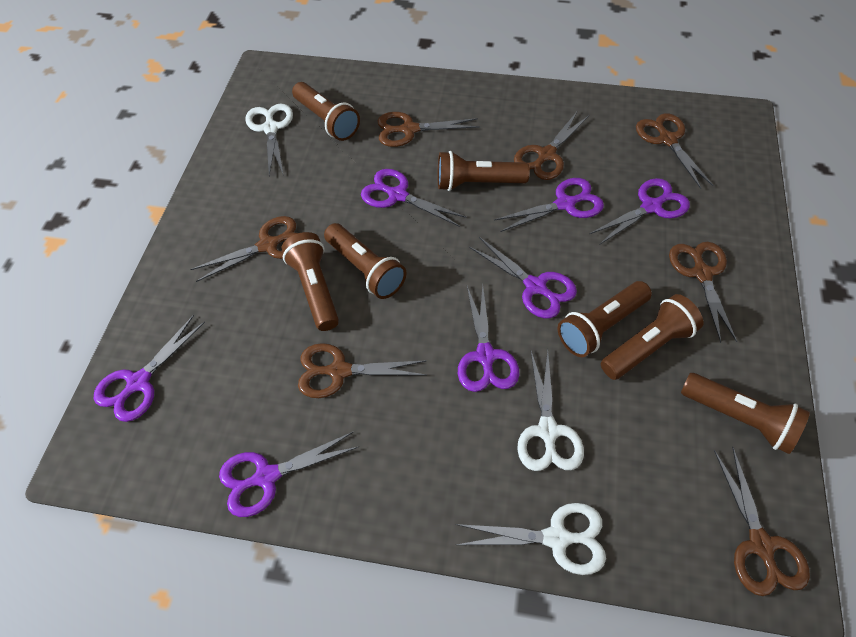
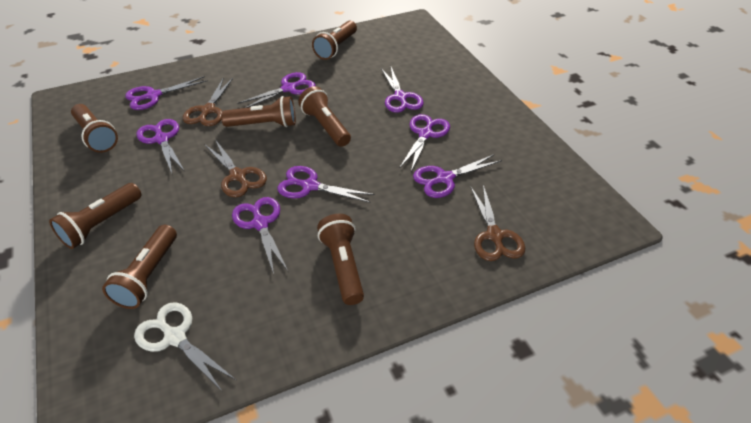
brown scissors: [190,216,298,282] [298,343,427,398] [377,112,479,147] [514,112,589,180] [636,113,713,189] [669,242,737,343] [714,447,810,596] = 7 -> [183,78,233,126] [204,139,267,198] [470,185,525,261] = 3
purple scissors: [94,315,205,422] [219,432,358,517] [361,169,467,227] [458,285,519,392] [469,237,577,319] [494,178,604,232] [589,178,690,245] = 7 -> [125,76,208,110] [136,119,185,173] [232,197,288,274] [237,72,316,108] [277,166,375,203] [381,67,424,113] [399,114,450,171] [413,155,502,198] = 8
white scissors: [245,103,293,176] [456,503,606,575] [517,351,584,471] = 3 -> [134,302,236,391] = 1

